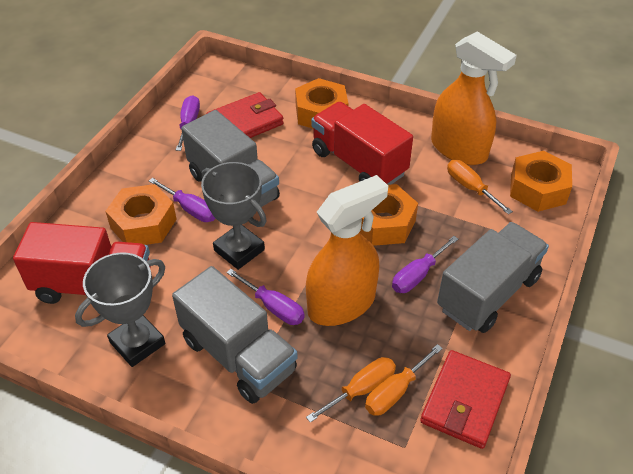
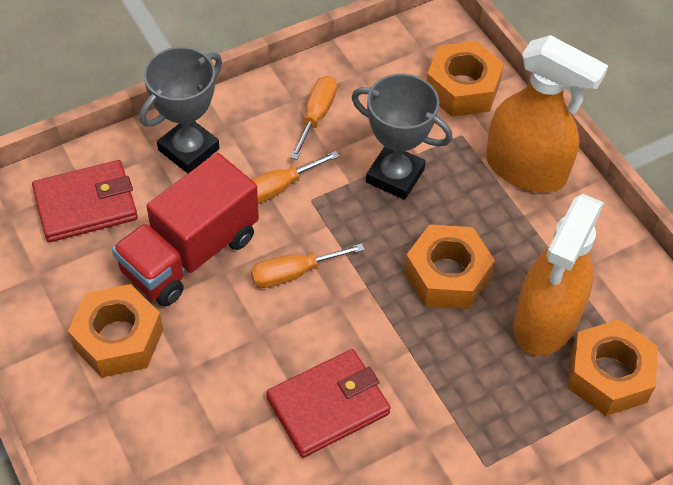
grey truck: [172,266,298,404] [181,110,280,207] [437,222,549,333] = 3 -> none = 0
purple screwdriver: [149,178,215,222] [176,95,200,151] [226,269,305,325] [392,236,458,293] = 4 -> none = 0
red truck: [13,222,151,304] [311,102,413,185] = 2 -> [112,153,259,307] = 1

